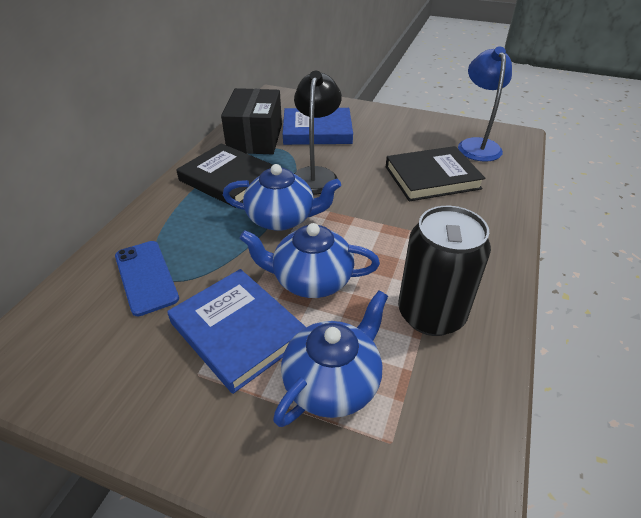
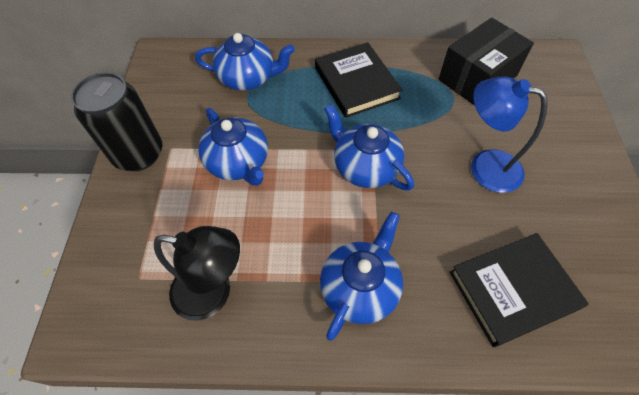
blue book: [167,269,306,394] [283,108,353,145] = 2 -> none = 0
blue phone: [115,241,179,316] = 1 -> none = 0
blue teapot: [223,164,341,231] [239,223,380,298] [273,291,388,427] = 3 -> [195,33,295,90] [198,108,268,186] [320,212,403,341] [324,104,414,191] = 4

